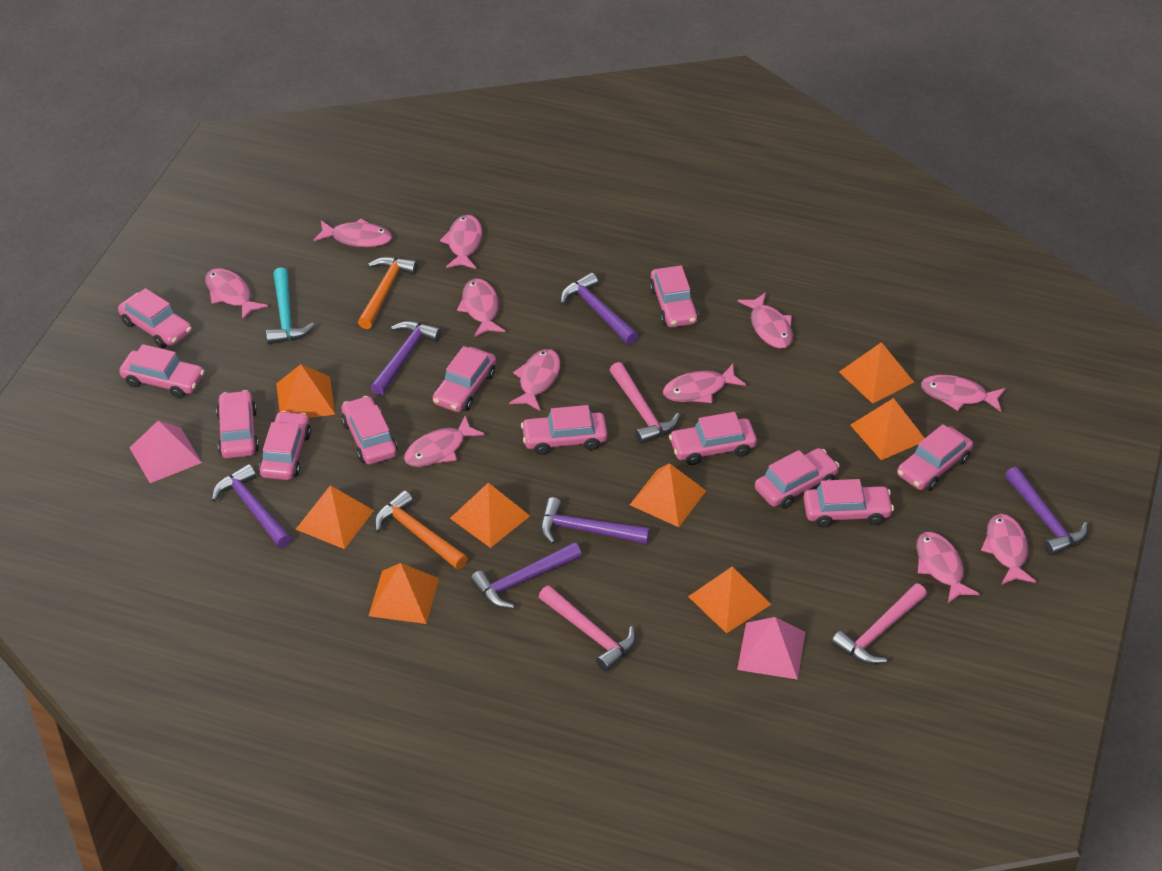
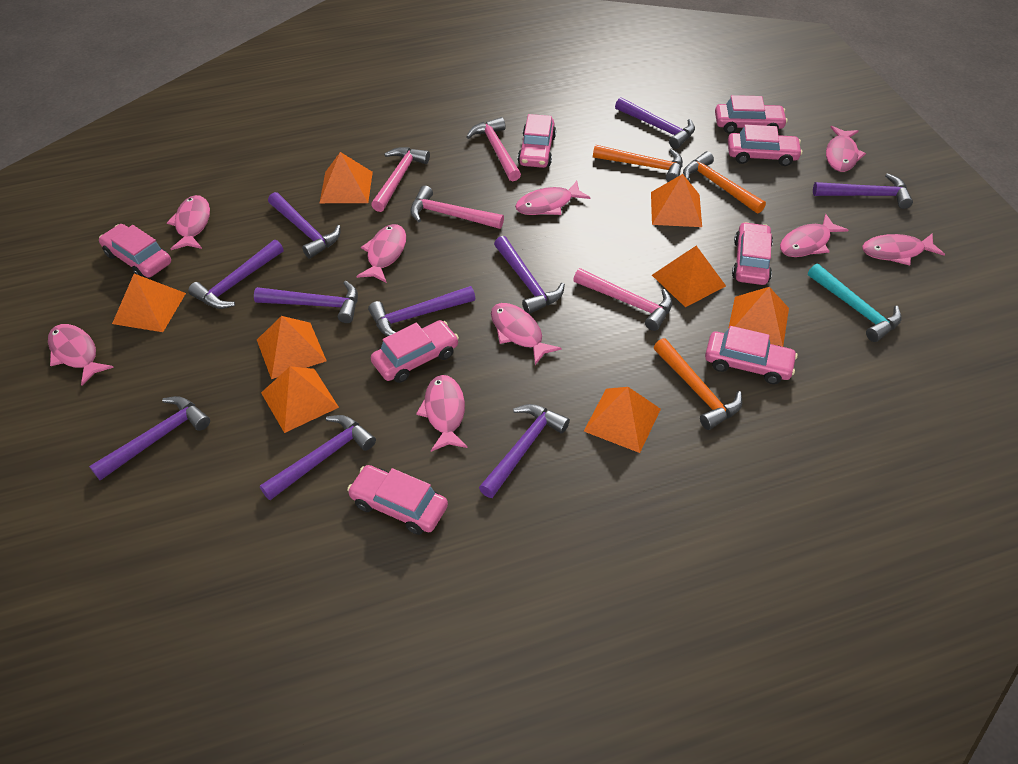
orange hammer: [358,257,418,329] [375,491,468,569] = 2 -> [593,145,683,182] [654,338,742,430] [683,151,766,214] = 3
pink car: [118,288,192,348] [119,344,204,398] [216,390,259,459] [259,411,311,480] [341,396,397,465] [433,346,496,412] [521,405,608,455] [649,266,699,327] [669,412,757,465] [755,448,839,509] [803,479,894,528] [897,424,973,491] = 12 -> [99,224,171,278] [347,465,448,535] [371,320,459,383] [518,114,556,168] [705,326,798,384] [715,95,788,134] [728,125,803,166] [732,222,773,285] = 8
pink fish: [205,268,268,321] [313,218,392,247] [404,416,485,467] [440,215,482,269] [457,279,505,337] [509,349,560,411] [663,364,746,403] [738,292,793,349] [916,532,980,604] [921,375,1006,412] [981,514,1036,585] = 11 -> [48,324,114,386] [167,195,210,250] [356,224,406,283] [416,375,468,452] [491,303,562,365] [515,181,591,215] [780,214,849,257] [826,126,866,172] [862,234,945,266] = 9
pink hammer: [539,585,636,672] [610,362,680,444] [831,583,927,665] = 3 -> [371,147,430,212] [410,186,504,229] [466,117,521,181] [573,268,672,331] = 4
pink pyramid: [129,421,202,483] [737,617,805,680] = 2 -> none = 0
purple hammer: [212,464,291,548] [370,321,442,396] [470,542,582,609] [540,497,650,544] [561,273,638,345] [1005,467,1088,556] = 6 -> [89,396,210,480] [188,240,284,309] [254,281,358,323] [260,415,376,500] [268,192,341,259] [368,286,475,337] [479,404,570,498] [494,236,565,314] [615,97,695,149] [813,173,913,209] = 10

